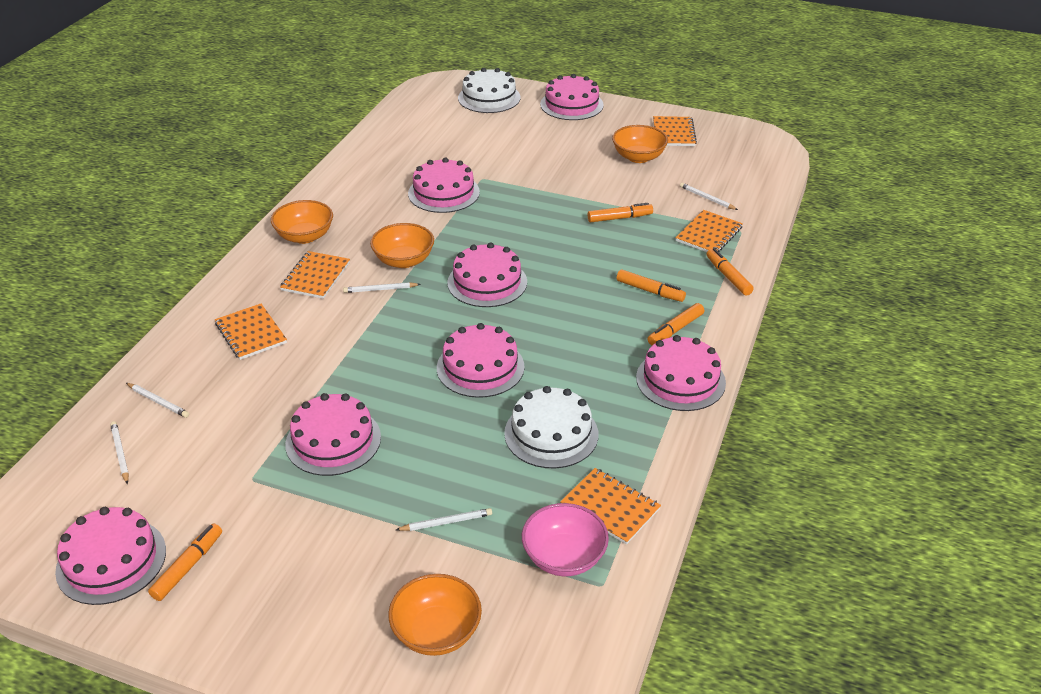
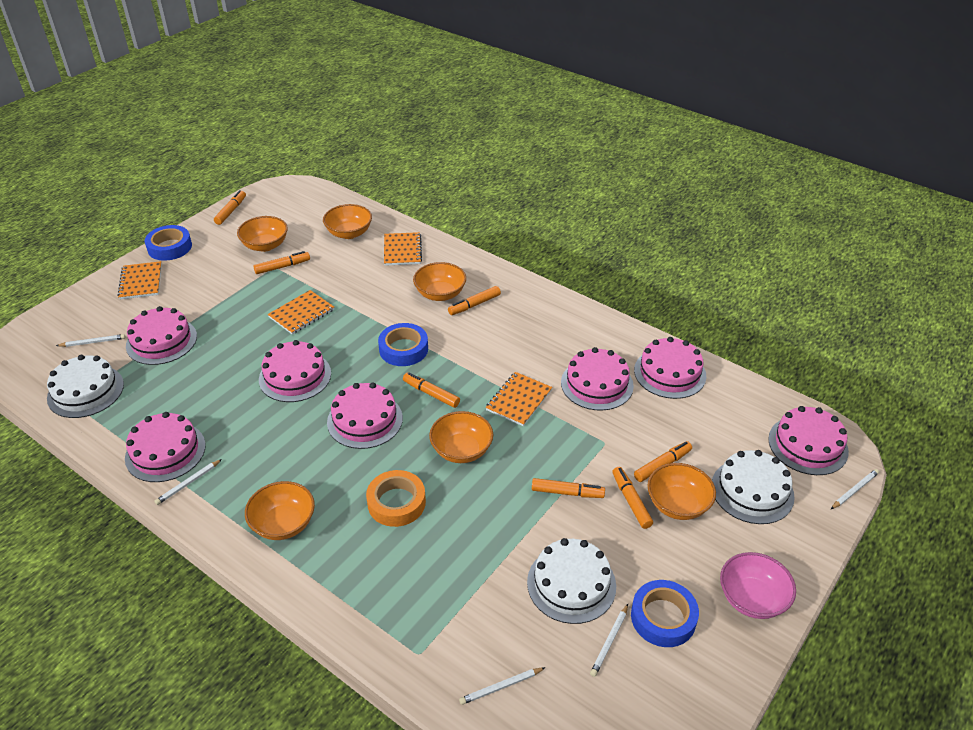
blue tape: none = 0 -> [145,225,192,261] [378,323,428,366] [631,580,699,647] = 3
orange bowl: [271,200,333,244] [370,223,434,268] [388,574,482,656] [612,125,668,163] = 4 -> [237,216,288,252] [245,481,315,540] [323,204,372,239] [413,262,466,301] [429,411,493,463] [647,463,716,520] = 6
orange marker: [148,524,222,601] [588,203,653,222] [617,269,686,302] [647,303,704,346] [706,248,754,296] = 5 -> [214,190,246,225] [253,251,310,274] [403,373,460,408] [448,286,501,315] [532,478,605,498] [612,467,653,529] [634,441,692,482] = 7
orange notebook: [215,304,287,360] [280,251,350,299] [560,468,661,545] [653,116,697,146] [675,210,743,252] = 5 -> [117,261,162,299] [268,290,334,335] [384,232,422,266] [485,372,552,426] = 4
orange tape: none = 0 -> [366,470,426,527] = 1
white cake: [458,68,521,113] [504,386,598,469] = 2 -> [47,355,124,418] [527,538,616,624] [712,450,795,524] = 3

